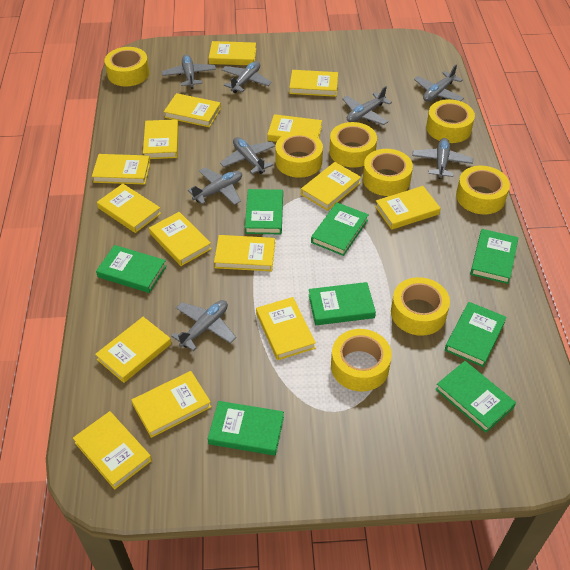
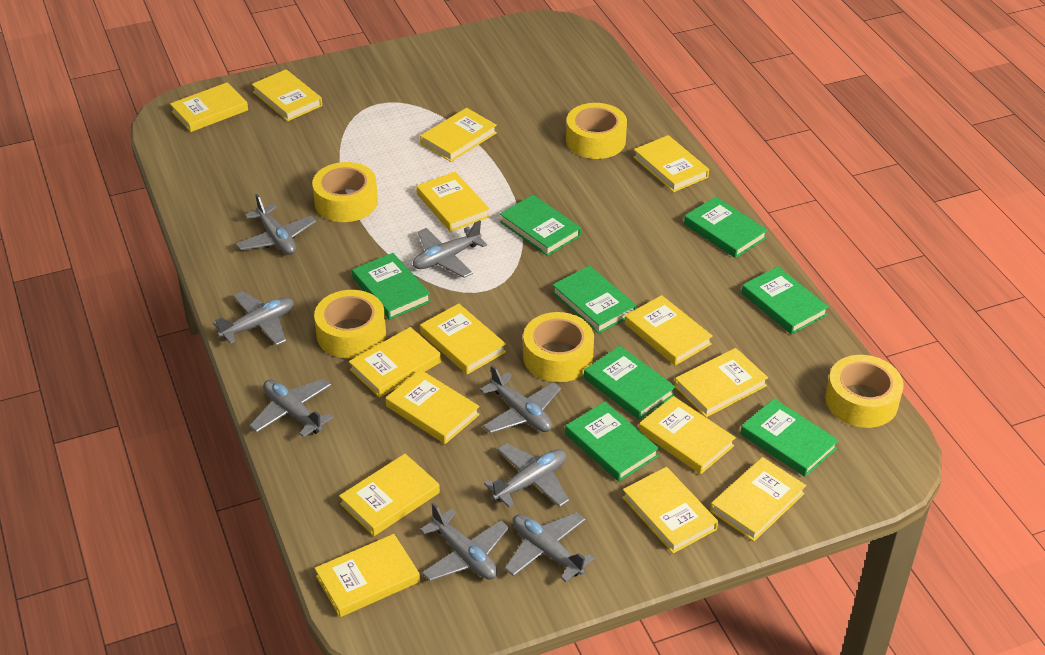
yellow tape: [104,47,150,86] [275,131,323,178] [329,122,377,168] [331,329,392,391] [363,149,413,196] [391,277,450,336] [426,99,475,143] [456,166,510,214] = 8 -> [312,162,378,222] [314,290,386,358] [523,312,594,382] [566,103,627,159] [825,355,903,428] = 5

